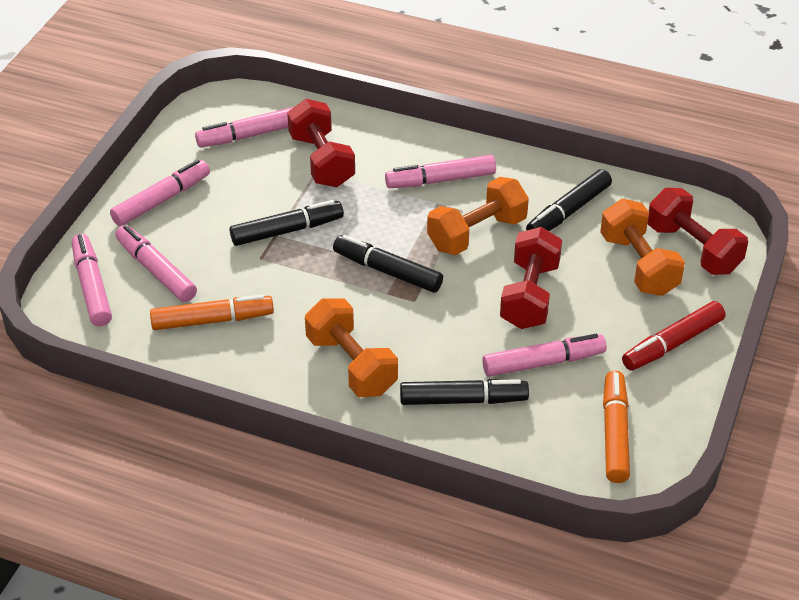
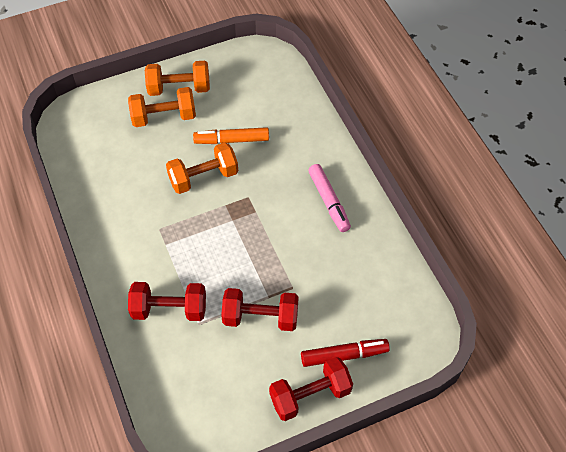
black marker: [230,200,344,246] [333,235,443,293] [400,379,529,405] [526,169,612,231] = 4 -> none = 0
orange marker: [150,294,274,330] [603,371,630,483] = 2 -> [193,127,269,144] = 1
pink marker: [72,234,112,326] [110,160,210,226] [115,225,197,302] [195,107,294,147] [385,155,496,188] [482,334,607,377] = 6 -> [308,164,351,232] = 1

